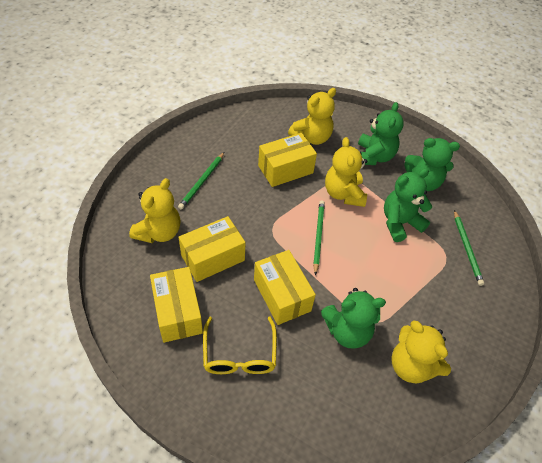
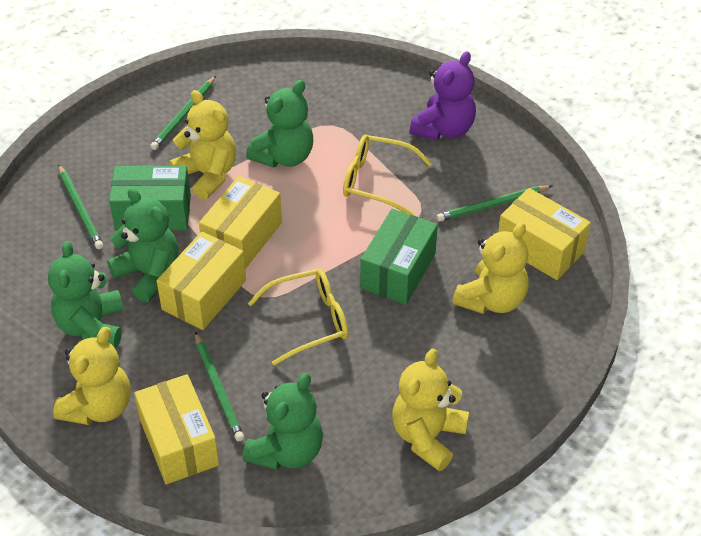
green box: none = 0 -> [109,166,191,231] [360,209,438,305] = 2
green pencil: [178,152,224,209] [313,200,325,275] [454,210,484,286] = 3 -> [59,165,103,249] [150,76,216,150] [195,332,244,442] [437,185,552,222] = 4
purple teddy bear: none = 0 -> [410,51,476,140] = 1
yellow glasses: [203,317,277,374] = 1 -> [248,269,348,366] [343,134,432,215] = 2

